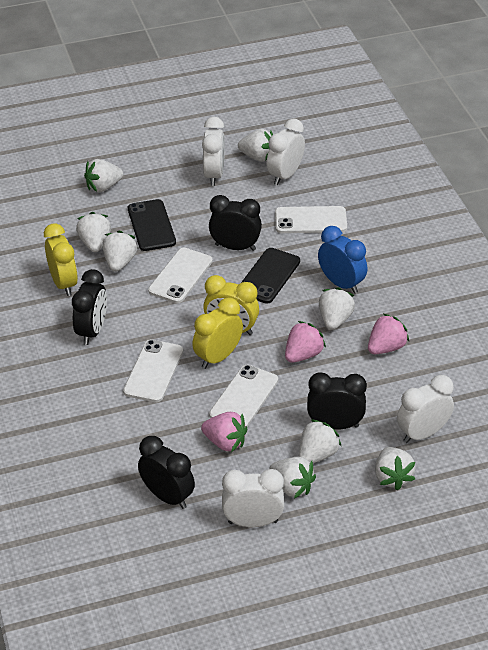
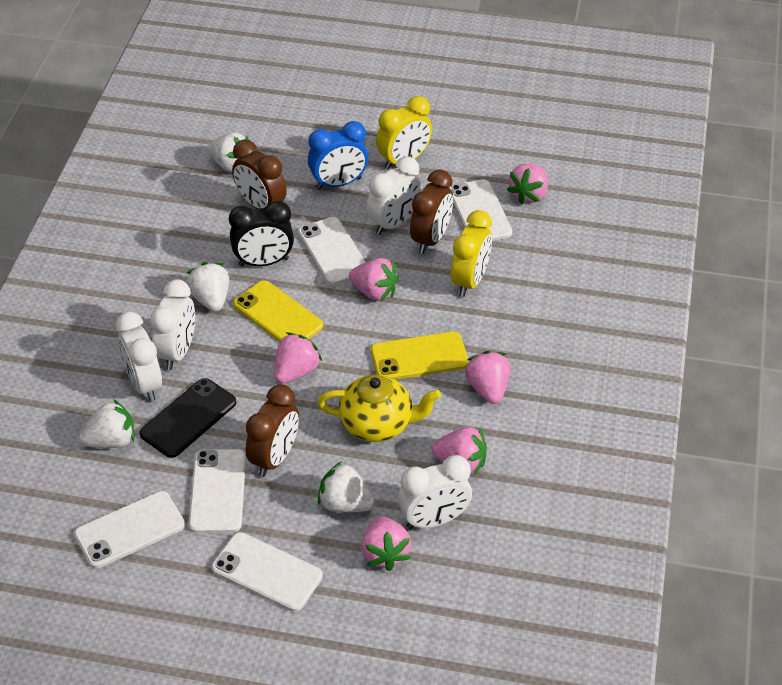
black clock: [72,269,107,345] [138,436,195,509] [209,195,262,251] [307,372,367,430] = 4 -> [229,201,294,266] = 1
black phone: [128,199,176,251] [241,248,300,304] = 2 -> [139,378,236,458] = 1
brown clock: none = 0 -> [232,139,287,209] [246,384,299,477] [410,170,453,254] = 3
pink strawberry: [201,412,247,452] [285,321,326,363] [368,314,409,354] = 3 -> [274,332,322,384] [349,258,399,301] [361,516,411,571] [431,427,487,475] [465,351,510,404] [507,163,548,205] = 6
white phone: [123,340,183,402] [148,248,213,303] [209,365,278,427] [275,206,347,233] = 4 -> [74,491,185,568] [189,449,246,533] [212,532,323,612] [298,217,366,285] [449,179,512,241] = 5
white strawberry: [76,212,111,252] [84,159,123,192] [102,230,138,272] [238,129,273,162] [270,457,316,499] [299,419,342,463] [319,287,355,330] [375,447,416,491] = 8 -> [79,400,135,448] [187,262,229,312] [208,133,249,172] [318,461,375,512] = 4
yellow clock: [44,223,78,296] [192,297,243,369] [203,275,259,335] = 3 -> [376,96,432,170] [451,210,492,297] = 2
yellow phone: none = 0 -> [233,280,323,342] [371,332,469,380] = 2
yellow teapot: none = 0 -> [318,375,441,442] = 1

